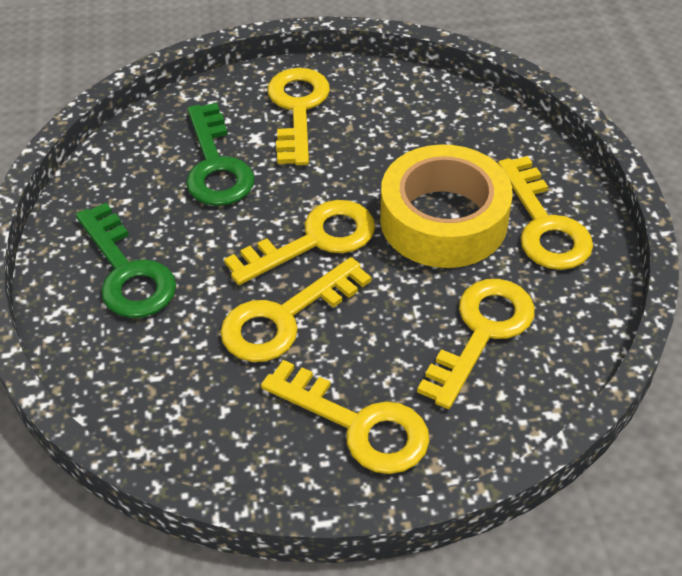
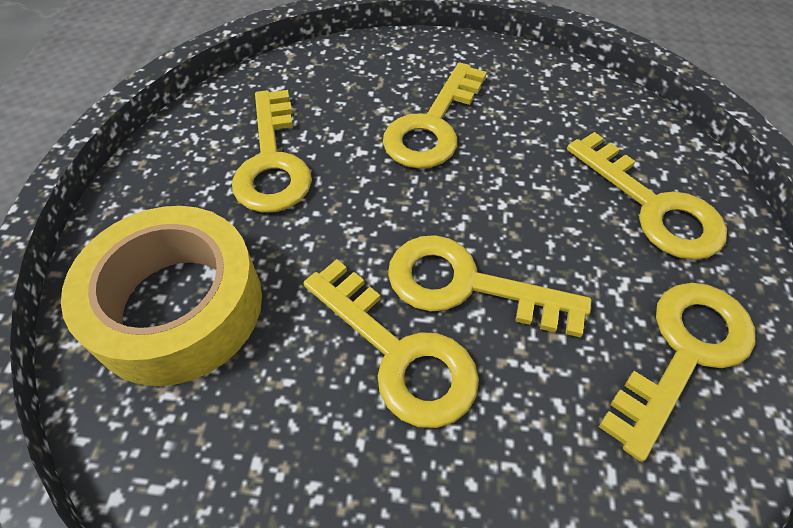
green key: [76,203,176,318] [186,103,254,206] = 2 -> none = 0

